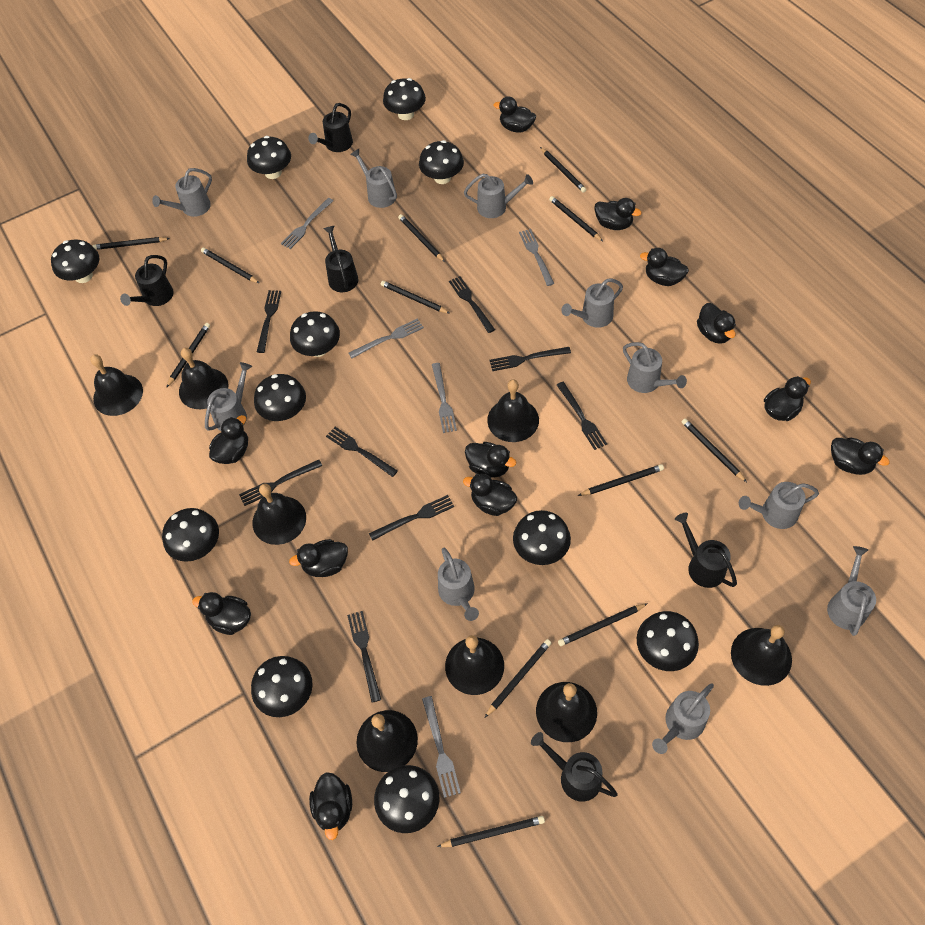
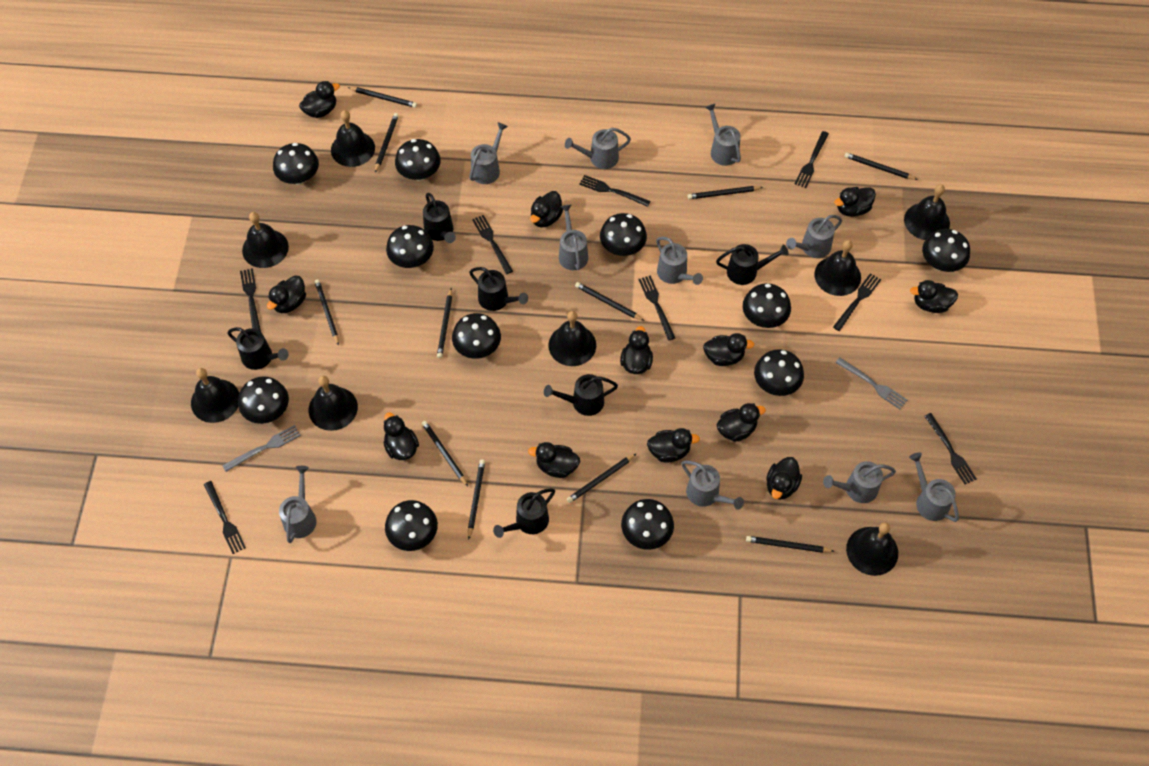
black pencil: [93,237,170,250] [166,323,210,388] [201,248,259,283] [381,281,450,313] [398,214,445,262] [437,816,545,847] [485,639,551,717] [540,147,586,193] [549,196,603,241] [558,603,648,646] [578,464,664,496] [682,419,747,482] = 12 -> [315,279,339,346] [348,87,417,108] [375,113,399,173] [422,421,468,486] [437,289,452,358] [468,459,485,539] [567,453,637,503] [575,282,645,321] [688,186,763,199] [746,536,835,553] [844,153,918,180] = 11
black watering can: [120,255,174,306] [308,103,353,152] [323,226,359,292] [531,732,618,802] [675,513,737,588] = 5 -> [227,327,289,370] [423,193,456,243] [469,267,528,311] [493,488,555,538] [544,374,618,416] [716,244,789,285] = 6
grey fork: [281,198,333,249] [349,318,424,358] [422,696,461,798] [432,363,457,433] [519,229,554,286] = 5 -> [222,425,301,472] [835,357,907,409] = 2

